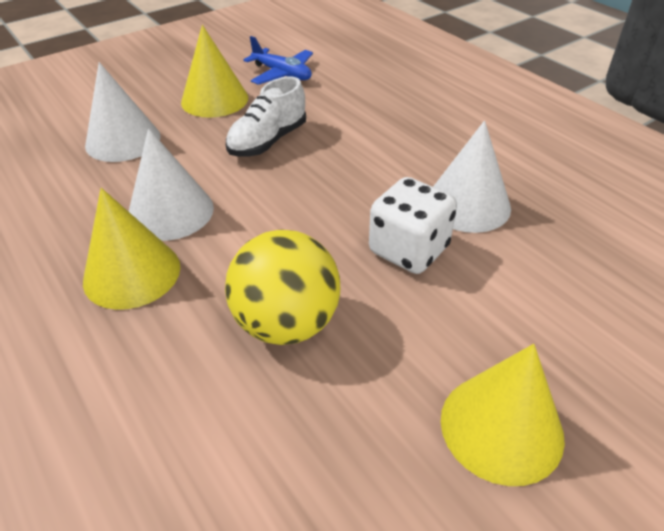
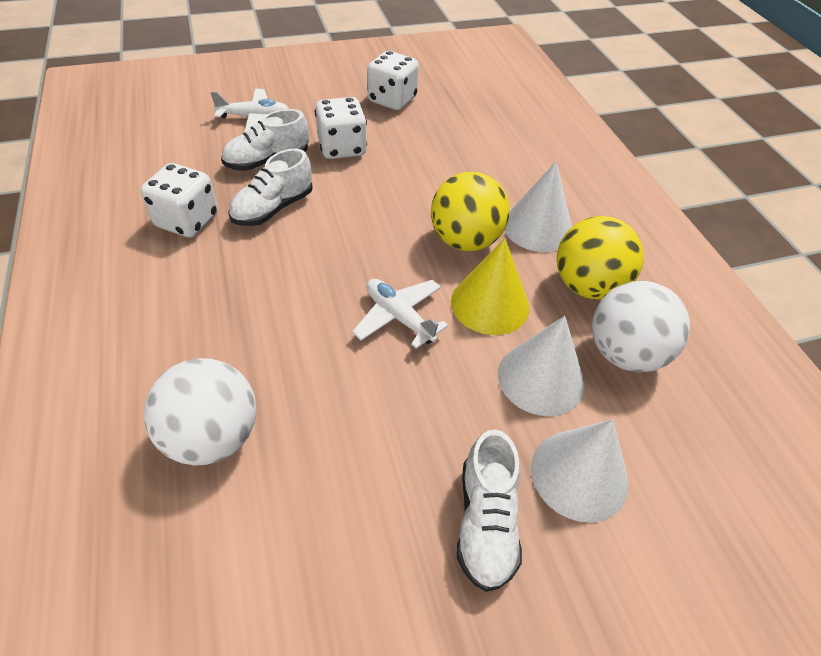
blue plane: [243,36,313,85] = 1 -> none = 0
white ball: none = 0 -> [144,358,256,466] [592,281,690,372] = 2
white dice: [369,177,457,274] = 1 -> [140,163,218,238] [315,97,367,159] [367,51,419,110] = 3
white plane: none = 0 -> [210,89,289,133] [352,279,448,349] = 2
white shoe: [226,76,306,157] = 1 -> [221,109,309,171] [228,148,313,226] [457,430,522,592] = 3
yellow ball: [225,230,340,345] = 1 -> [431,172,509,251] [557,216,644,300] = 2
yellow cone: [83,188,180,310] [181,25,248,118] [441,344,565,486] = 3 -> [451,238,529,335] = 1

